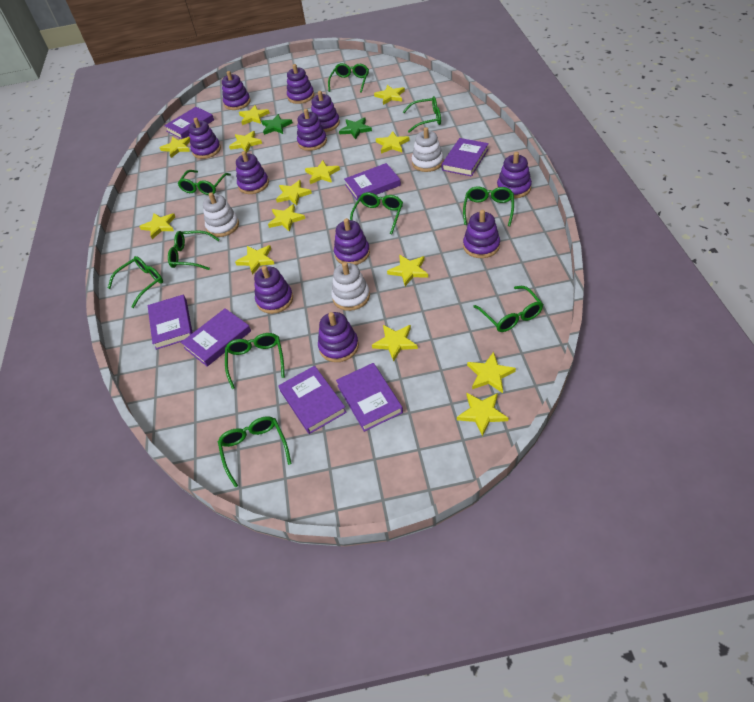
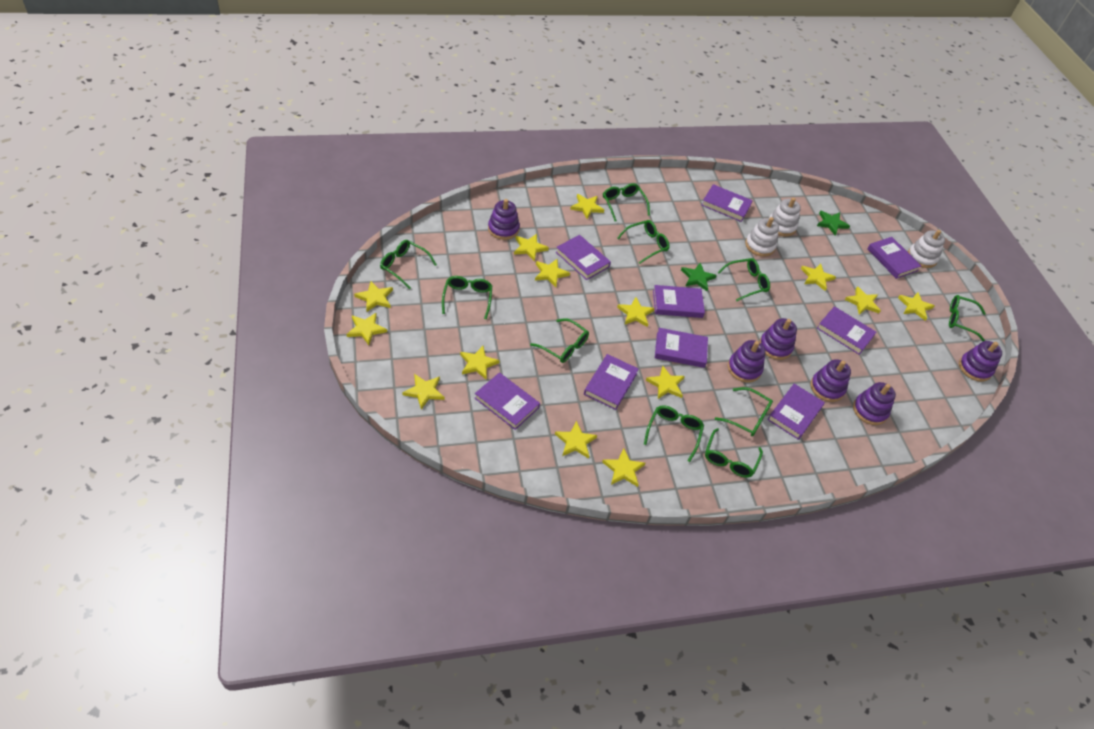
purple book: [148,295,193,350] [164,107,214,139] [181,308,251,367] [278,366,347,434] [336,363,403,432] [344,163,401,200] [442,138,489,176] = 7 -> [475,372,540,430] [556,235,611,280] [584,354,639,410] [653,285,705,318] [655,328,708,368] [702,184,753,222] [767,384,825,440] [817,306,876,355] [867,237,921,279] = 9
purple stacking toy: [189,118,221,159] [222,71,251,110] [236,151,269,194] [254,266,293,314] [287,64,314,104] [297,109,327,151] [311,91,340,132] [318,312,359,362] [334,218,370,265] [463,210,500,258] [497,152,532,199] = 11 -> [488,199,520,240] [728,340,766,383] [759,318,797,360] [810,359,851,402] [853,382,896,425] [959,341,1002,382] = 6

